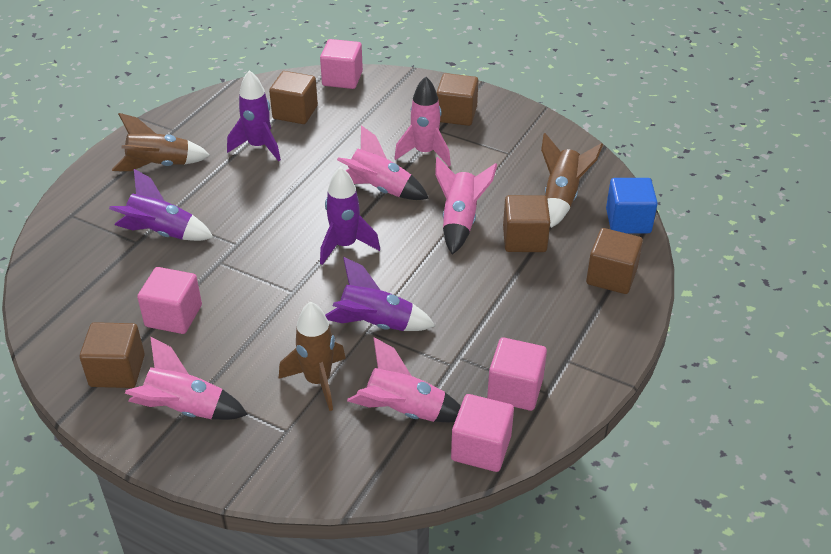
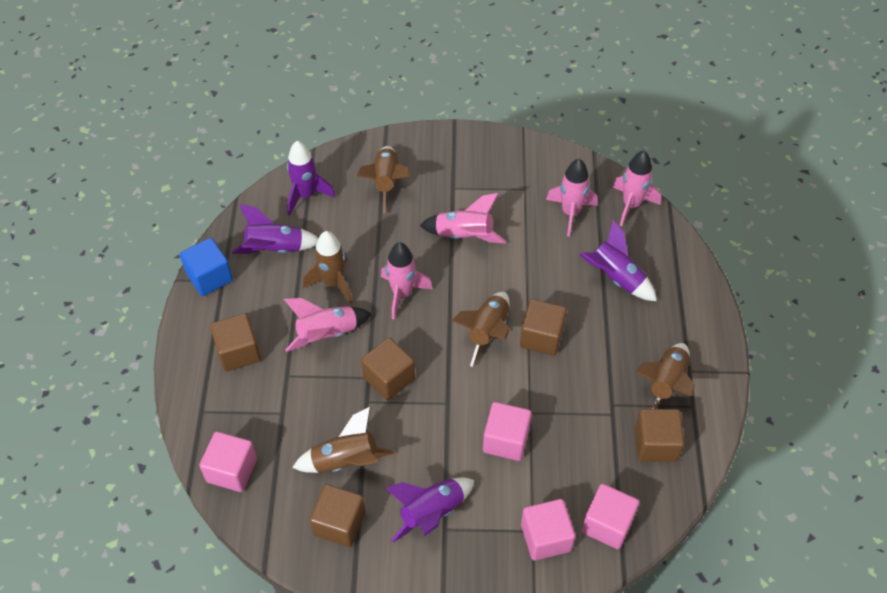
brown rocket: [112,113,211,171] [279,301,346,411] [541,133,603,228] = 3 -> [292,406,394,473] [303,231,353,304] [357,146,410,213] [451,292,509,367] [636,343,695,409] = 5

